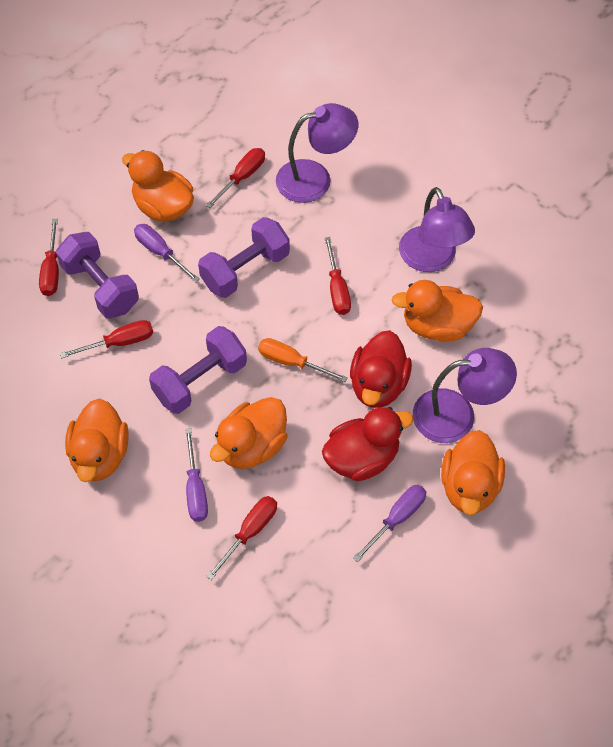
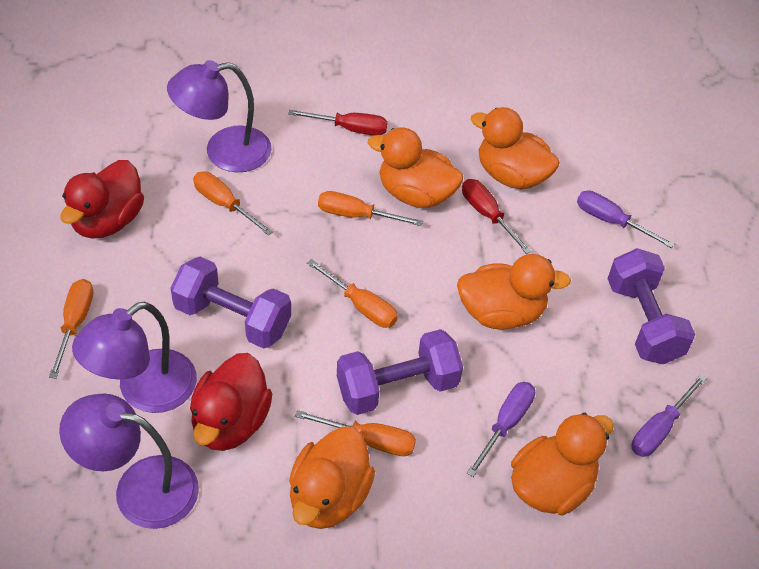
orange screwdriver: [258,338,348,382] = 1 -> [49,279,93,379] [193,171,273,236] [295,410,416,456] [307,259,398,328] [318,191,423,226] = 5
red screwdriver: [39,219,59,296] [60,320,153,358] [206,148,265,208] [206,496,277,580] [325,237,351,315] = 5 -> [288,110,388,135] [462,179,532,254] = 2

